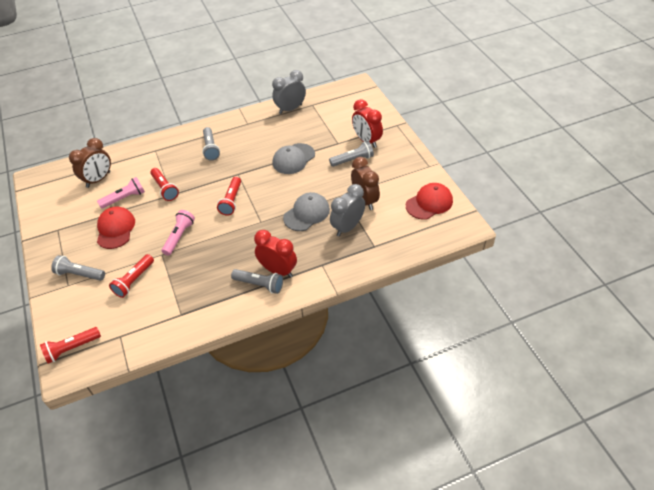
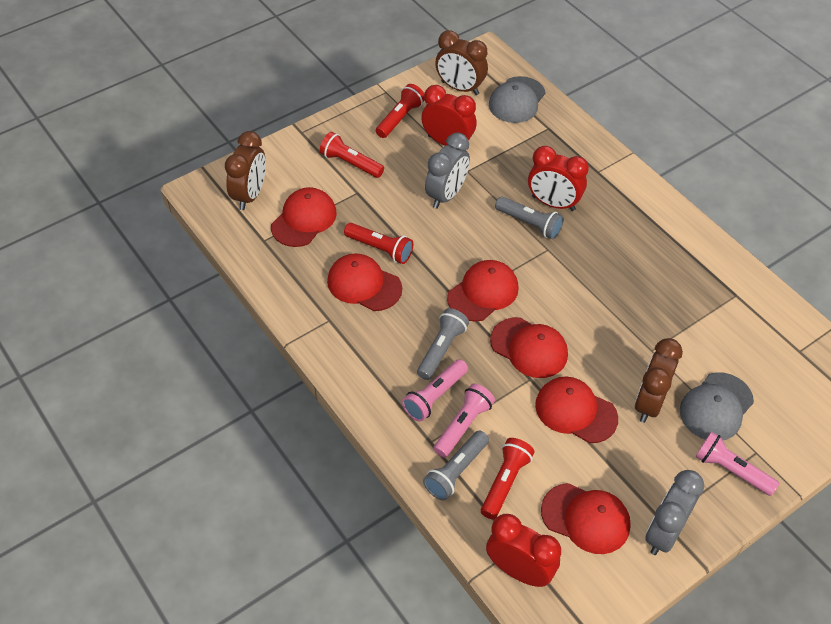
brown clock: [69,138,111,188] [351,157,380,210] = 2 -> [225,131,266,210] [435,30,488,95] [635,338,683,423] = 3
grey flashlight: [51,255,105,281] [202,127,220,161] [231,269,283,294] [329,141,374,167] = 4 -> [417,308,469,380] [423,431,489,500] [495,196,564,239] = 3
pink flashlight: [97,177,145,209] [162,210,195,256] = 2 -> [402,359,468,422] [434,383,495,458] [695,432,779,496] = 3
red cap: [97,207,135,249] [406,183,453,220] = 2 -> [271,187,337,247] [327,253,402,311] [447,260,519,322] [490,317,568,378] [535,376,618,443] [541,483,631,554] = 6
red clock: [254,230,297,278] [352,99,383,148] = 2 -> [421,85,477,146] [486,514,561,587] [528,146,589,211] = 3

